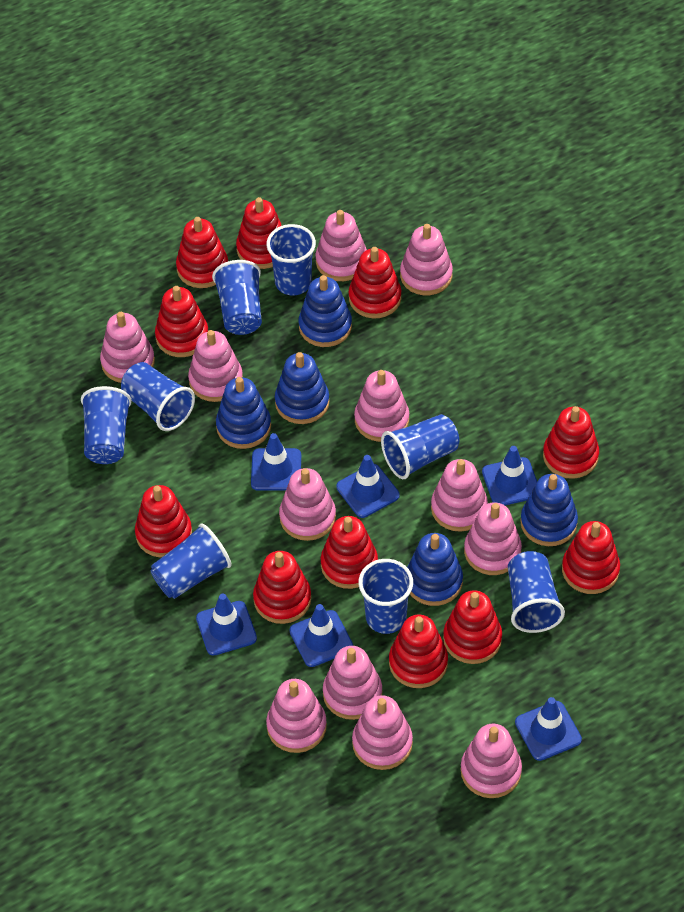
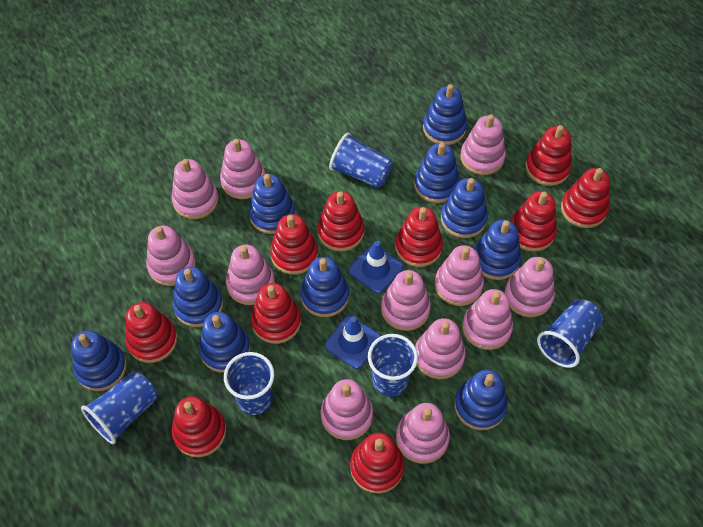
blue cup: [81,386,132,464] [121,362,195,431] [150,523,232,599] [212,260,262,335] [266,224,316,295] [358,559,413,634] [381,414,459,479] [508,551,565,633] = 8 -> [81,371,157,444] [224,352,274,415] [329,133,393,188] [368,334,418,397] [537,299,603,368] = 5
blue stacking toy: [216,377,271,449] [275,352,330,424] [299,275,352,347] [407,533,463,606] [520,474,578,546] = 5 -> [71,330,127,391] [173,267,223,327] [199,312,250,373] [249,174,295,234] [300,257,349,317] [414,143,460,203] [423,84,467,145] [441,178,488,238] [454,369,508,430] [474,220,521,280] = 10
blue traffic cone: [196,593,257,656] [251,433,301,491] [289,604,353,667] [336,455,400,518] [482,446,537,505] [515,697,582,761] = 6 -> [325,316,381,369] [349,241,403,294] = 2
red stacking toy: [135,485,192,558] [155,286,208,357] [176,217,228,288] [236,197,282,269] [253,551,311,624] [321,516,378,589] [349,247,401,318] [389,615,448,688] [443,590,502,664] [543,406,599,479] [562,521,620,594] = 11 -> [125,302,177,363] [172,396,226,457] [251,283,301,344] [270,214,318,275] [318,191,364,252] [350,433,405,494] [395,207,443,267] [511,191,557,252] [525,125,572,186] [561,168,610,228] = 10

